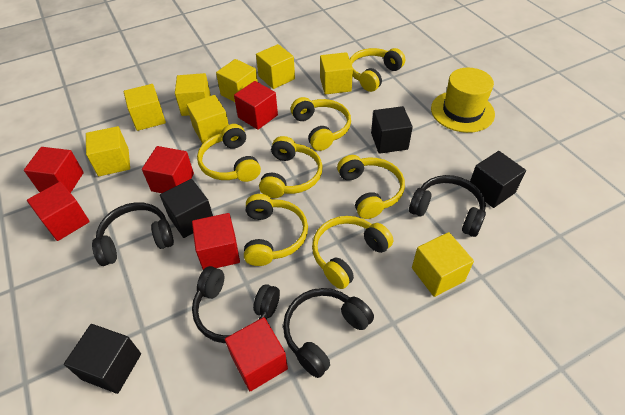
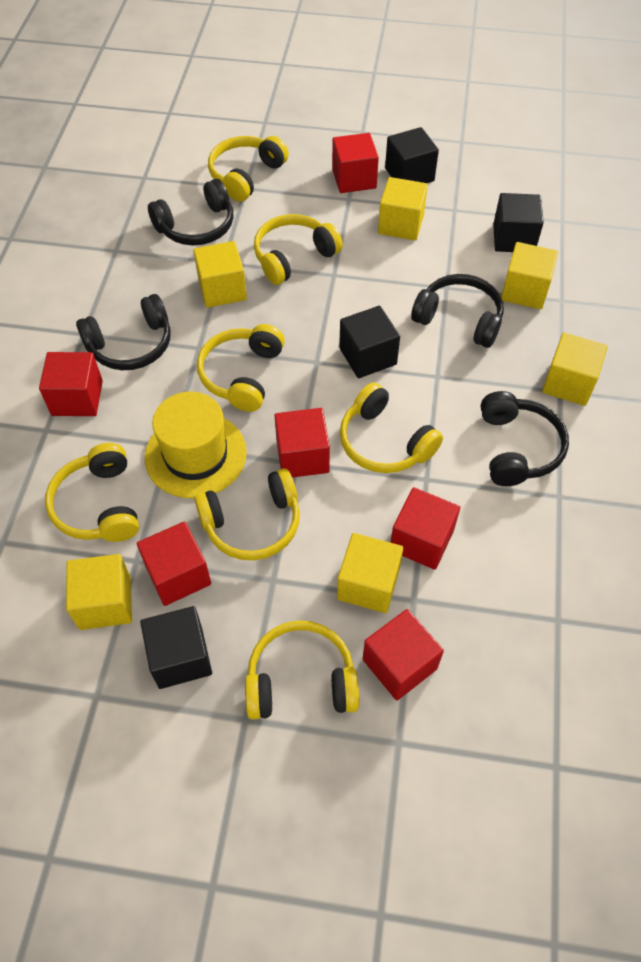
yellow cube: [86,126,130,176] [124,84,166,131] [175,73,211,116] [187,95,229,144] [216,59,258,102] [256,44,295,89] [320,52,353,94] [412,232,474,297] = 8 -> [66,554,132,630] [193,241,247,308] [337,533,403,613] [378,177,428,241] [501,242,558,310] [542,332,608,406] = 6

